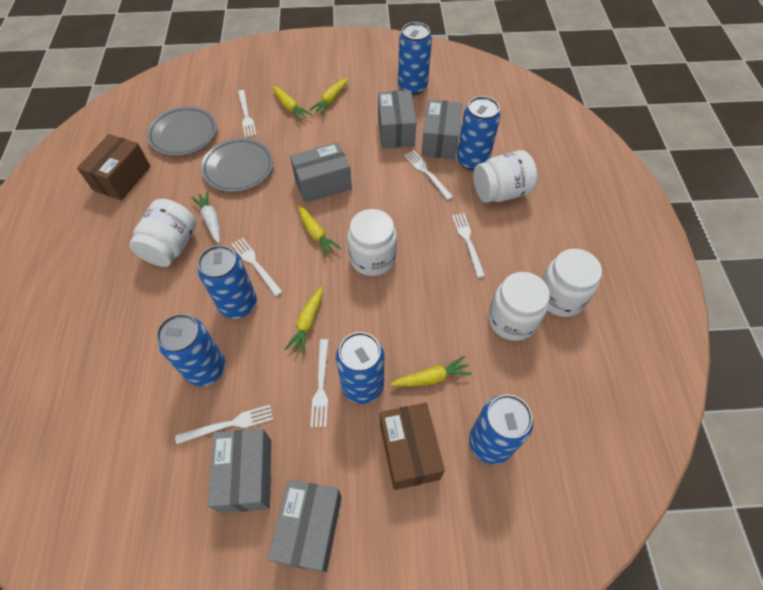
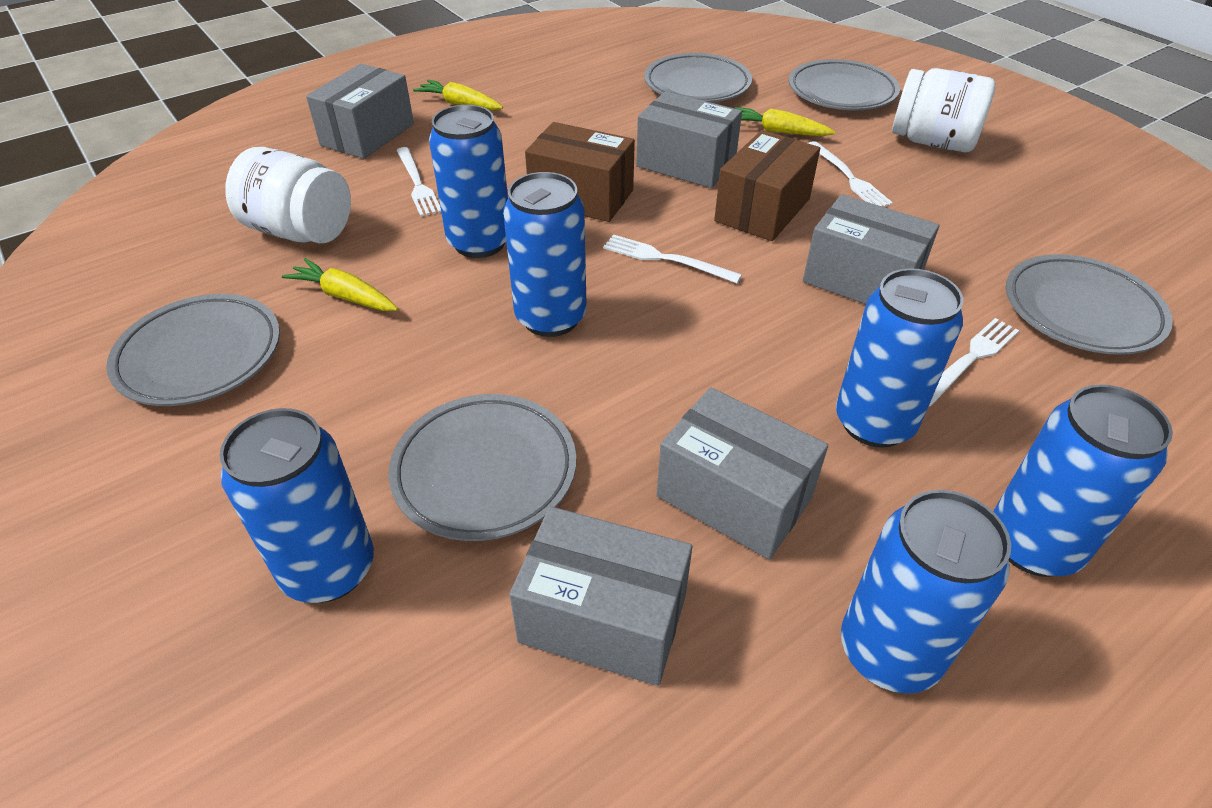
grey plate: [147,106,217,156] [201,138,273,192] = 2 -> [106,294,280,406] [389,394,576,541] [644,53,752,102] [789,59,900,110] [1006,254,1173,355] = 5
white carrot: [191,191,220,244] = 1 -> none = 0
white fork: [175,405,273,444] [232,238,282,296] [238,90,256,137] [310,339,329,427] [404,150,453,200] [452,213,485,278] = 6 -> [396,147,441,217] [603,234,742,283] [808,141,893,207] [929,318,1019,406] = 4
white jar: [129,199,196,267] [347,209,397,276] [473,150,537,203] [488,272,550,341] [542,249,602,317] = 5 -> [225,147,351,243] [892,68,996,152] = 2
yellow carrot: [272,86,312,122] [285,286,323,355] [298,205,341,257] [309,78,348,115] [390,356,472,387] = 5 -> [282,258,398,311] [413,80,503,110] [735,107,835,136] = 3

